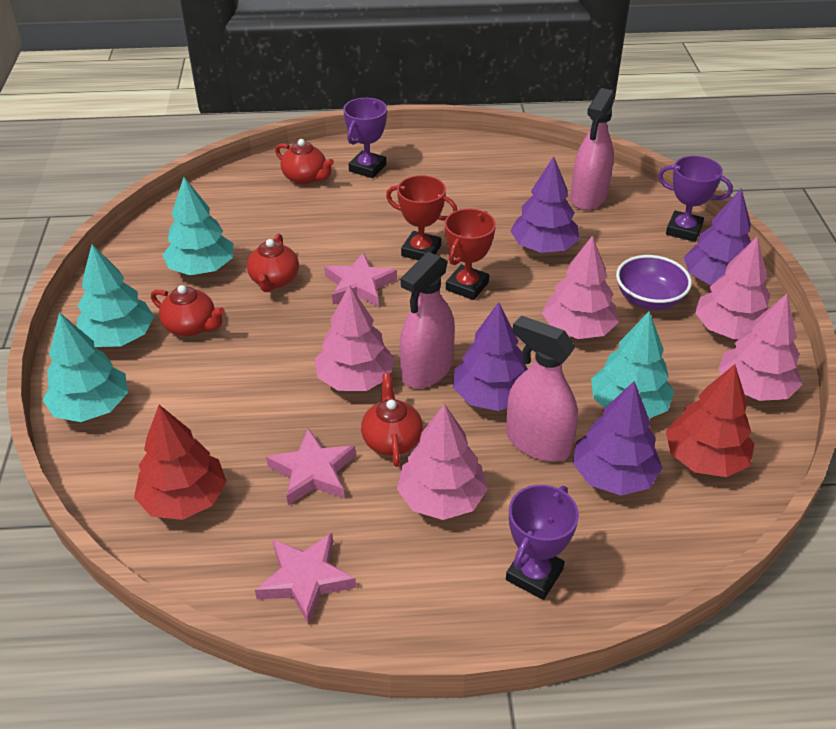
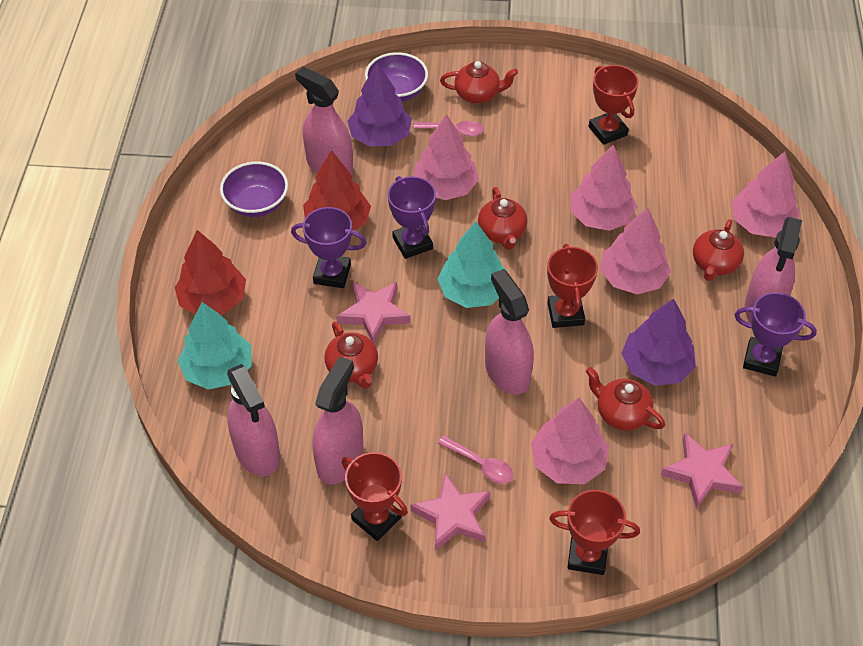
pink spoon: none = 0 -> [414,121,484,136] [438,435,514,484] = 2
pink spray bottle: [400,252,455,388] [506,315,578,462] [570,88,615,210] = 3 -> [227,364,280,476] [295,67,353,175] [312,356,363,485] [485,269,534,395] [744,217,802,323] = 5
purple bowl: [616,255,692,310] = 1 -> [220,162,288,217] [365,52,428,102] = 2
purple tree: [453,302,527,411] [510,156,579,253] [573,381,663,496] [684,188,751,285] = 4 -> [348,63,412,147] [621,299,696,386] = 2
red teapot: [151,285,225,336] [247,234,299,292] [275,139,334,185] [361,373,423,467] = 4 -> [324,321,378,389] [440,61,518,103] [478,187,527,250] [586,367,665,430] [693,219,744,281] = 5
red trophy: [386,175,457,260] [445,209,496,300] = 2 -> [342,452,408,541] [547,244,598,328] [549,490,640,575] [589,65,639,145] = 4
turquoise tree: [43,312,128,422] [77,244,154,347] [162,177,233,275] [591,311,674,418] = 4 -> [178,302,251,390] [437,221,507,308] = 2

